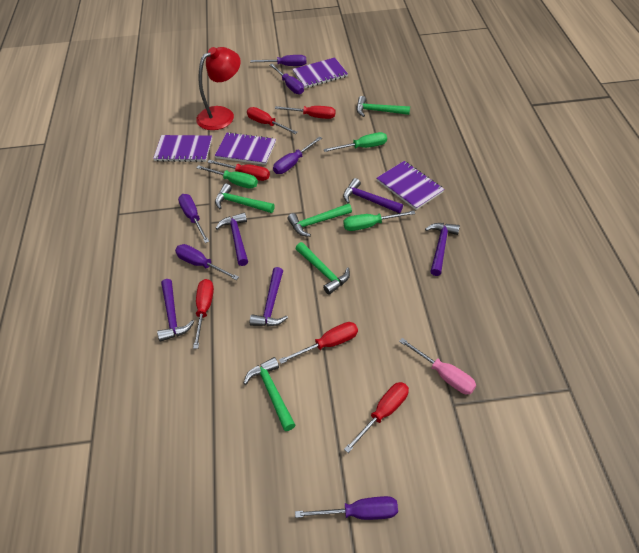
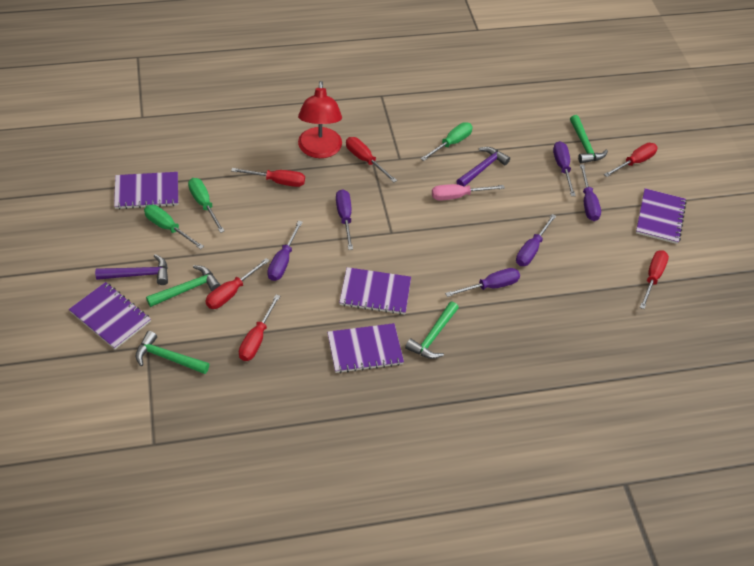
green hammer: [215,184,275,213] [243,357,295,431] [288,203,352,237] [296,242,350,295] [357,96,410,117] = 5 -> [135,331,209,374] [146,265,220,307] [405,302,459,359] [570,115,608,163] = 4
purple hammer: [157,279,194,342] [216,212,248,266] [250,267,288,326] [343,178,403,213] [425,223,460,276] = 5 -> [95,254,168,285] [456,147,510,187] = 2
purple notebook: [153,135,212,162] [215,132,276,165] [292,57,348,88] [377,161,444,210] = 4 -> [69,282,151,349] [114,172,178,209] [327,323,404,373] [339,267,411,315] [636,188,686,244] = 5

